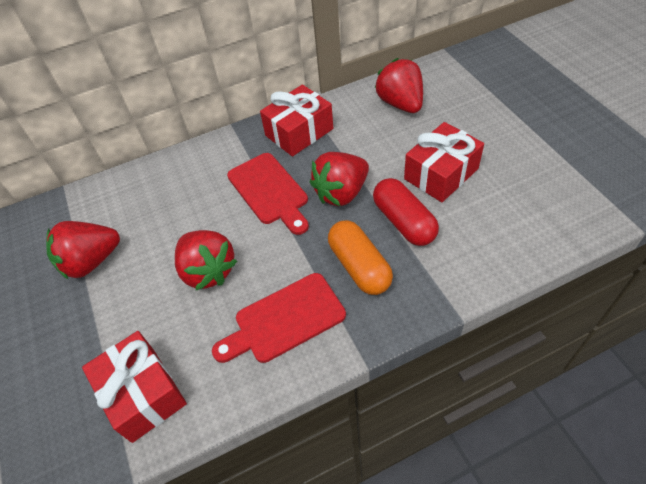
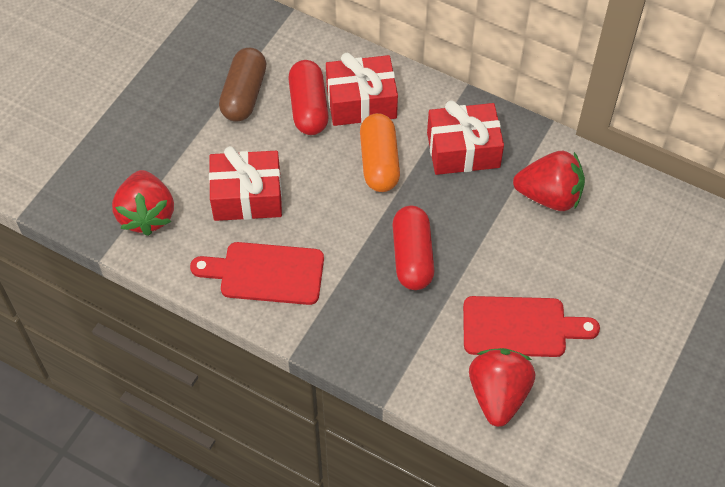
brown capsule: none = 0 -> [219,48,267,122] = 1
red capsule: [373,178,439,246] = 1 -> [288,60,329,135] [392,206,434,290] = 2
red strawberry: [46,221,120,280] [175,230,237,290] [310,152,369,206] [375,58,423,113] = 4 -> [112,170,174,236] [469,348,535,427] [513,151,585,211] = 3

